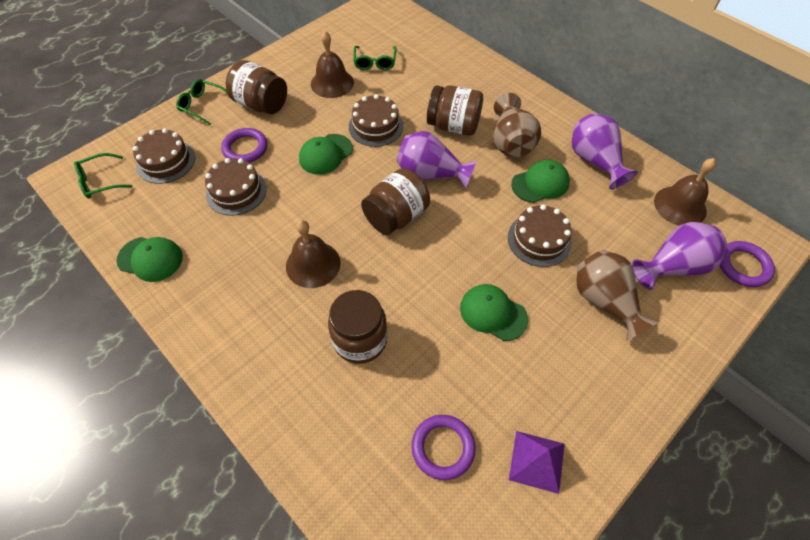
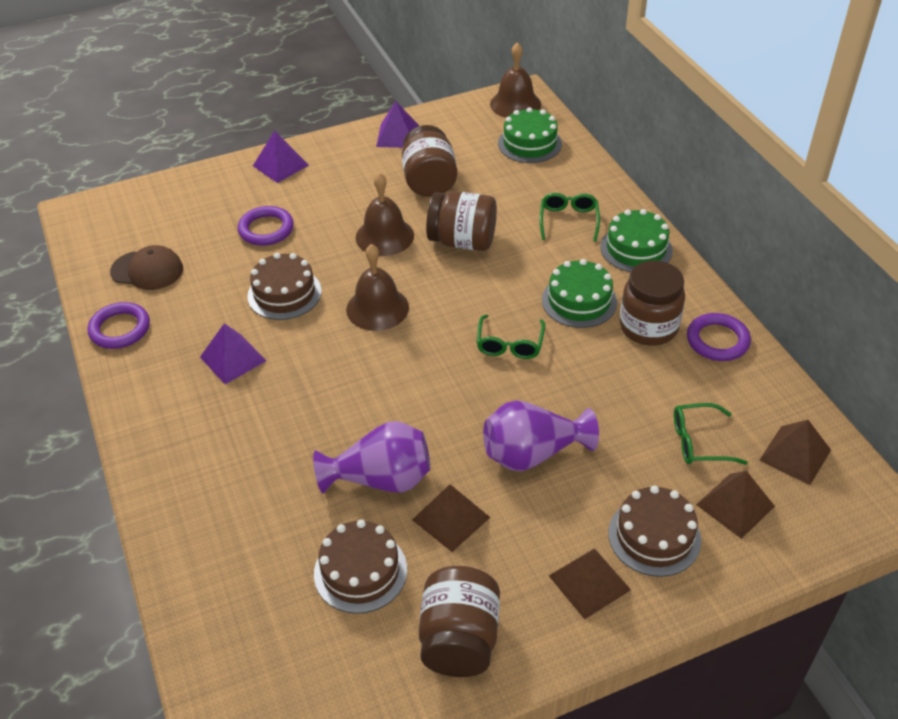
brown cake: [133,128,195,184] [205,158,267,216] [349,94,403,147] [508,204,572,267] = 4 -> [247,253,322,320] [314,520,407,614] [609,485,701,577] = 3
brown cap: none = 0 -> [110,245,183,290] = 1
brown pyramid: none = 0 -> [412,484,490,552] [549,548,631,619] [696,471,775,539] [759,420,831,485] = 4
brown vase: [493,93,541,157] [576,250,659,341] = 2 -> none = 0
green cake: none = 0 -> [498,107,562,163] [542,259,617,328] [600,209,673,272] = 3
green cap: [116,237,183,282] [299,134,353,175] [460,284,528,341] [511,160,570,203] = 4 -> none = 0
purple pyramid: [509,431,565,494] = 1 -> [200,323,267,384] [253,131,309,183] [376,101,419,148] = 3
purple vase: [397,131,477,189] [572,113,638,189] [632,222,727,290] = 3 -> [313,421,430,494] [483,400,599,471] = 2

